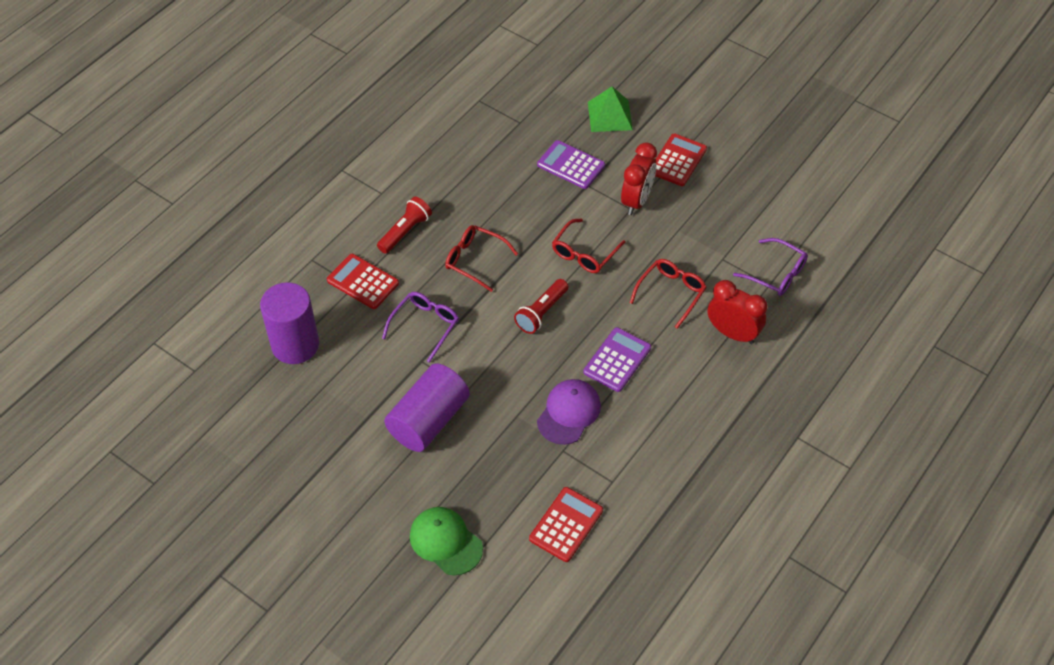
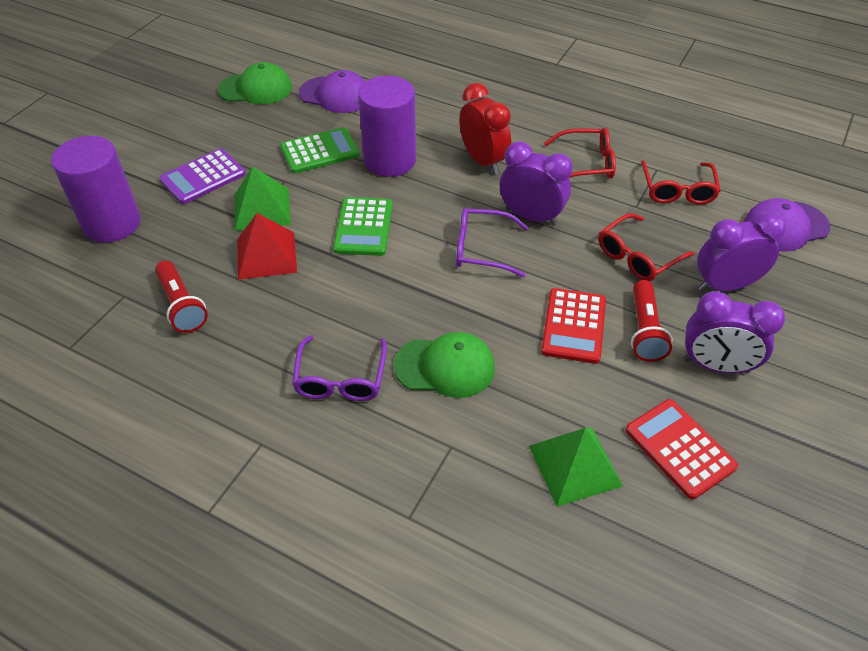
green calculator: none = 0 -> [280,127,360,174] [333,197,393,256] = 2
green cap: [410,507,483,575] = 1 -> [218,62,292,105] [394,332,495,398] = 2
green pyramid: [588,87,633,132] = 1 -> [235,166,291,231] [529,428,623,507] = 2
purple calculator: [537,140,605,189] [583,327,651,392] = 2 -> [159,148,246,204] = 1
purple cap: [537,379,601,445] = 1 -> [299,70,366,113] [744,198,830,252] = 2
purple clock: none = 0 -> [500,142,573,225] [684,291,785,374] [697,212,786,291] = 3
red calculator: [327,254,399,309] [529,487,603,562] [655,133,707,186] = 3 -> [541,288,606,364] [625,399,738,500] = 2
red clock: [621,142,657,215] [707,280,767,344] = 2 -> [459,83,511,174] = 1
red pyramid: none = 0 -> [237,213,297,280] = 1

